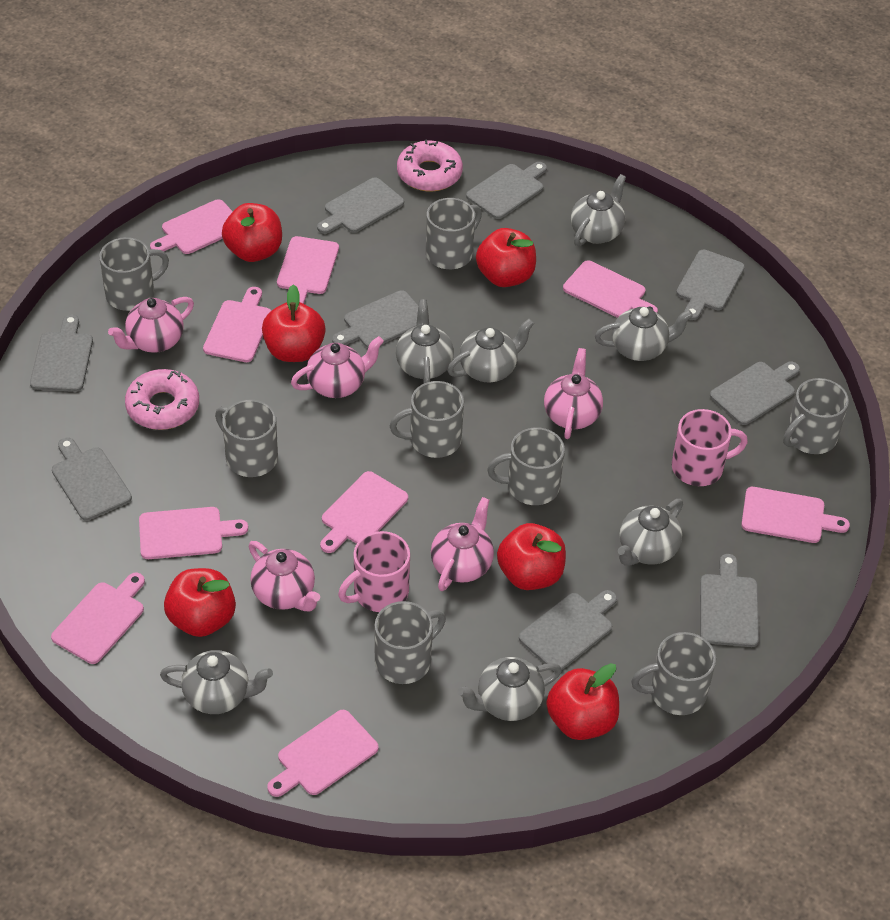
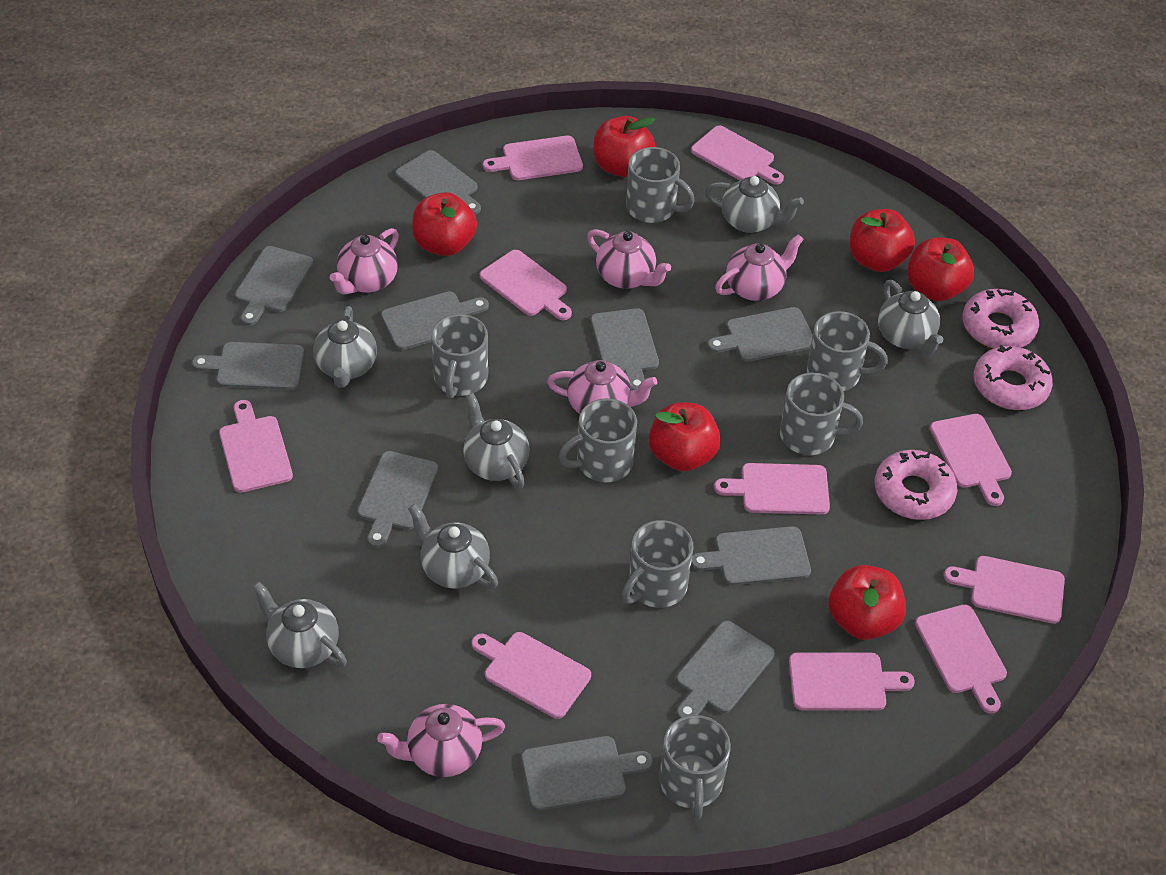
grey cutting board: [30,314,93,392] [52,437,132,521] [317,177,404,234] [332,290,418,348] [466,162,547,219] [519,590,617,671] [676,250,745,320] [700,554,759,647] [710,362,800,425] = 9 -> [192,342,304,390] [235,246,314,326] [357,451,438,548] [381,291,489,350] [395,150,481,215] [521,736,652,810] [591,308,659,391] [676,621,775,719] [691,526,811,585] [707,307,813,362] = 10
grey mug: [99,237,169,311] [215,400,278,477] [375,601,446,684] [390,381,464,458] [426,198,482,269] [487,427,565,505] [631,632,716,715] [783,378,849,454] = 8 -> [431,314,488,399] [559,398,637,482] [622,520,694,608] [626,147,695,223] [659,715,731,820] [780,372,863,455] [807,311,888,391] = 7
grey teapot: [160,650,273,714] [396,299,454,384] [447,319,534,382] [457,657,562,721] [571,174,626,246] [595,307,693,361] [618,499,683,566] = 7 -> [252,581,347,668] [313,306,377,388] [408,504,498,589] [463,393,530,489] [705,176,804,233] [878,280,943,355] = 6
pink cutting board: [51,573,145,664] [139,507,248,559] [150,199,233,254] [203,287,271,362] [267,710,378,797] [277,236,339,304] [320,471,408,553] [563,260,658,318] [741,487,850,543] = 9 -> [219,400,293,493] [472,632,591,719] [480,250,572,320] [483,136,583,180] [691,126,784,185] [714,463,830,515] [789,652,915,710] [915,604,1007,713] [930,414,1012,506] [944,556,1065,624] = 10
pink donut: [125,369,199,430] [397,140,463,192] = 2 -> [875,450,958,520] [962,289,1039,348] [974,345,1053,410] = 3
pink mug: [338,531,410,612] [672,409,748,486] = 2 -> none = 0

